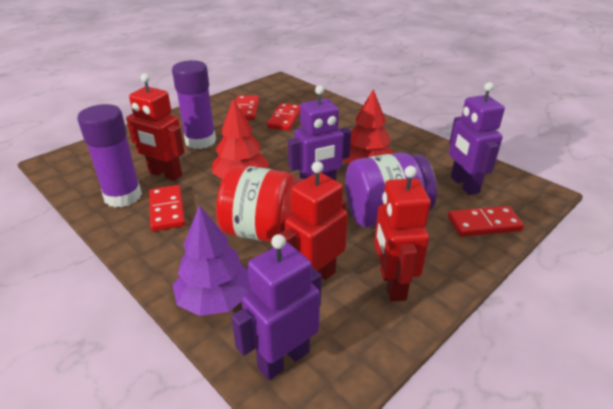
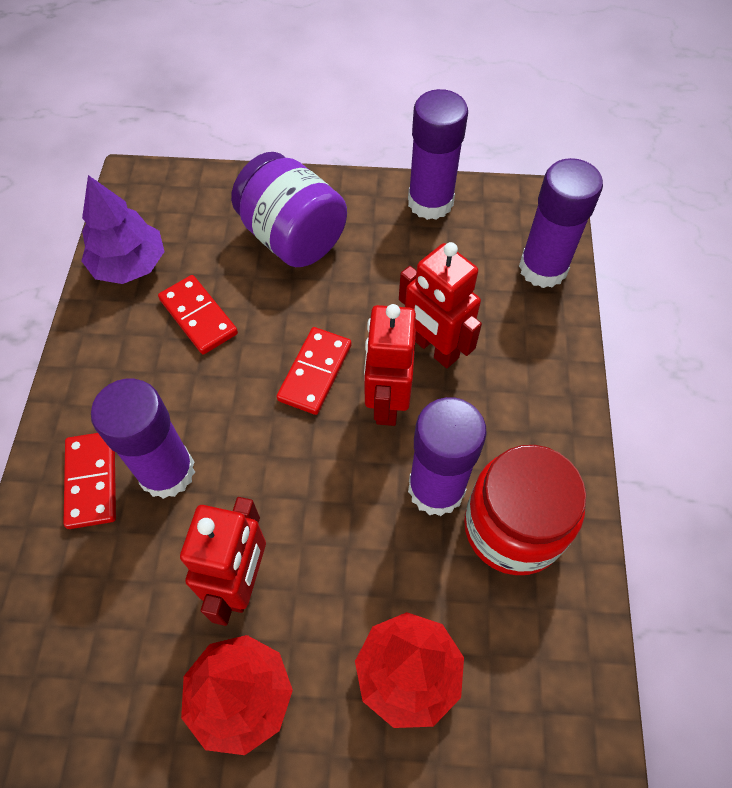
purple glue stick: [77,104,142,208] [172,60,216,149] = 2 -> [91,379,195,499] [408,89,468,220] [408,397,487,516] [519,158,603,288] = 4
purple robot: [231,234,322,380] [288,85,351,180] [449,82,505,195] = 3 -> none = 0
red domino: [149,185,185,231] [236,95,259,120] [267,103,300,131] [448,206,524,237] = 4 -> [63,433,116,529] [158,275,238,355] [276,327,351,415] = 3

